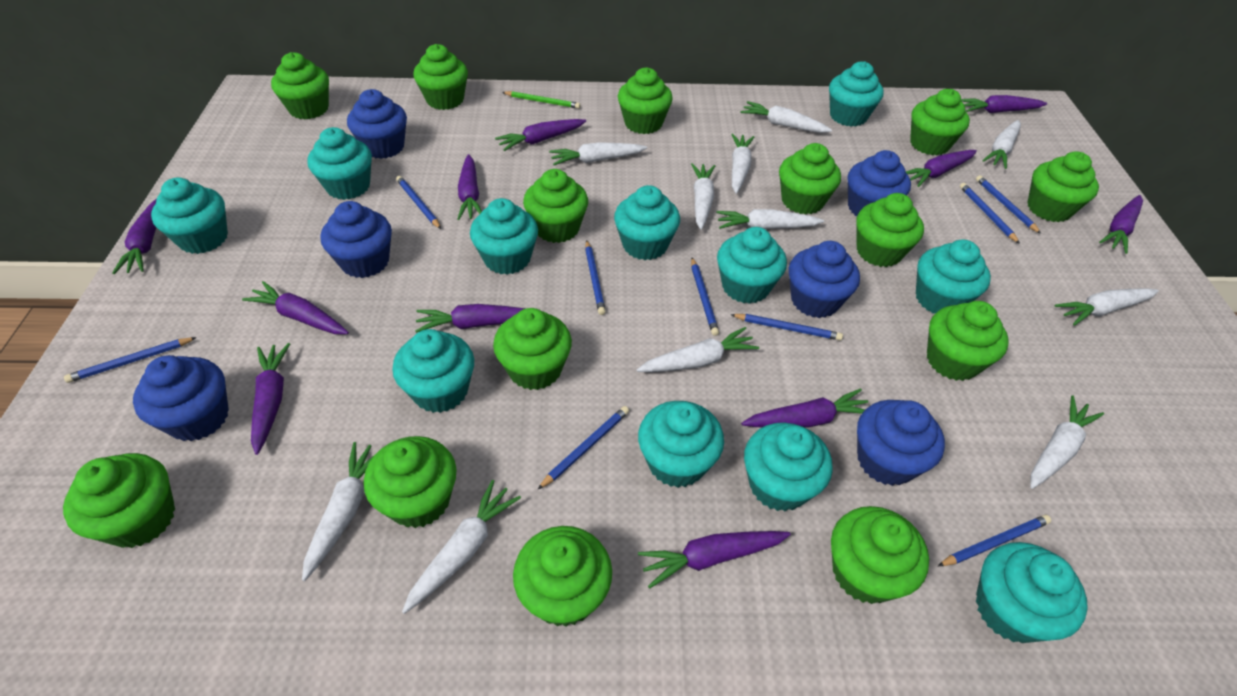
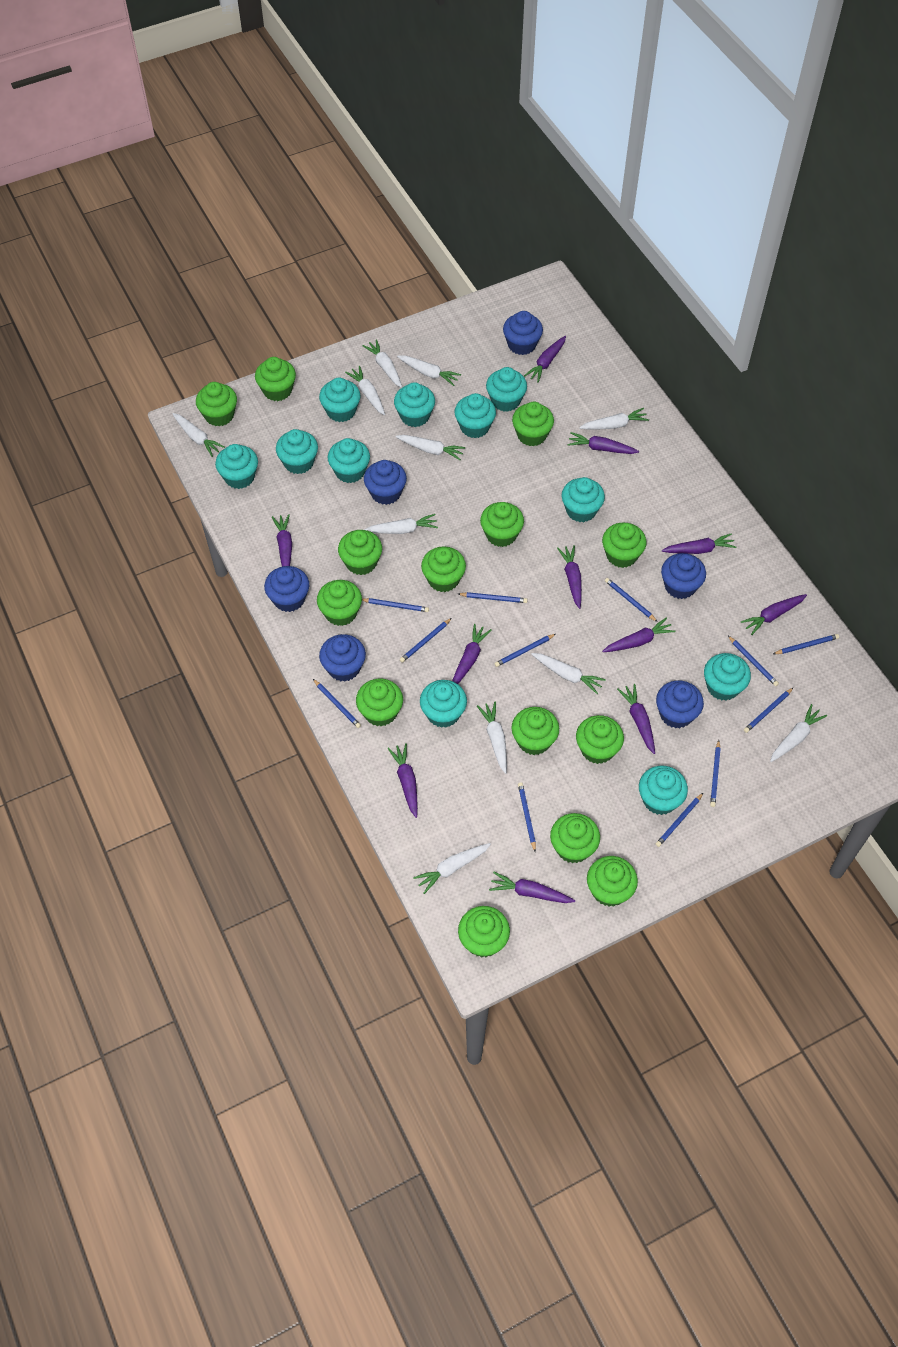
blue pencil: [64,337,197,383] [396,176,441,229] [537,406,629,490] [585,240,606,315] [691,258,719,336] [730,314,843,340] [938,515,1051,566] [960,183,1020,244] [976,175,1041,234] = 9 -> [313,679,361,728] [362,598,429,612] [400,618,452,663] [458,592,528,603] [494,634,556,667] [518,782,536,852] [605,578,658,622] [656,793,703,847] [710,740,721,807] [728,636,779,686] [744,687,794,733] [773,634,839,654] = 12
green pencil: [502,91,580,109] = 1 -> none = 0

